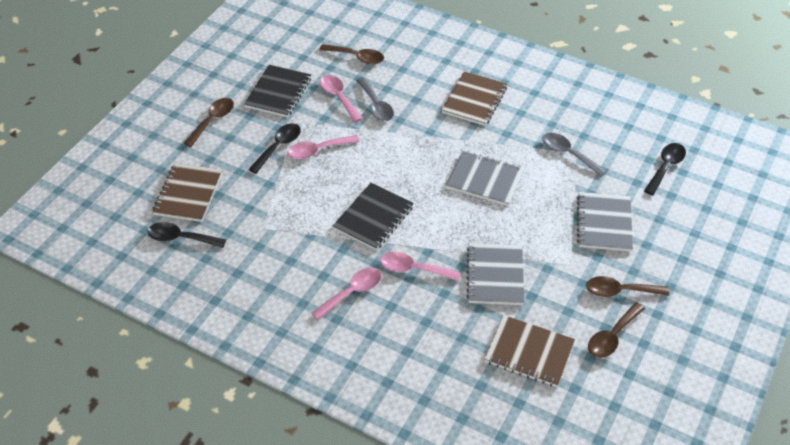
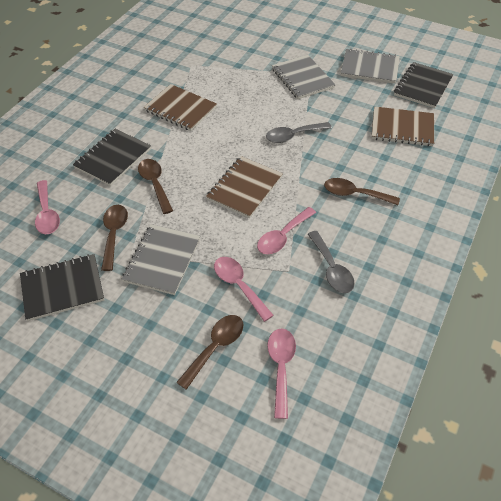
black notebook: [244,65,311,117] [333,183,414,250] = 2 -> [20,254,104,321] [73,129,151,186] [394,62,454,108] = 3
black spoon: [148,222,226,248] [248,123,301,174] [644,143,686,195] = 3 -> none = 0

